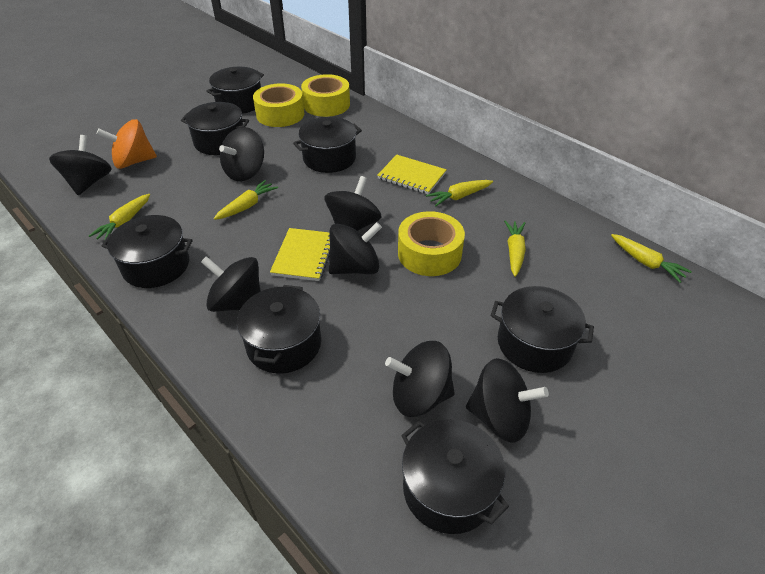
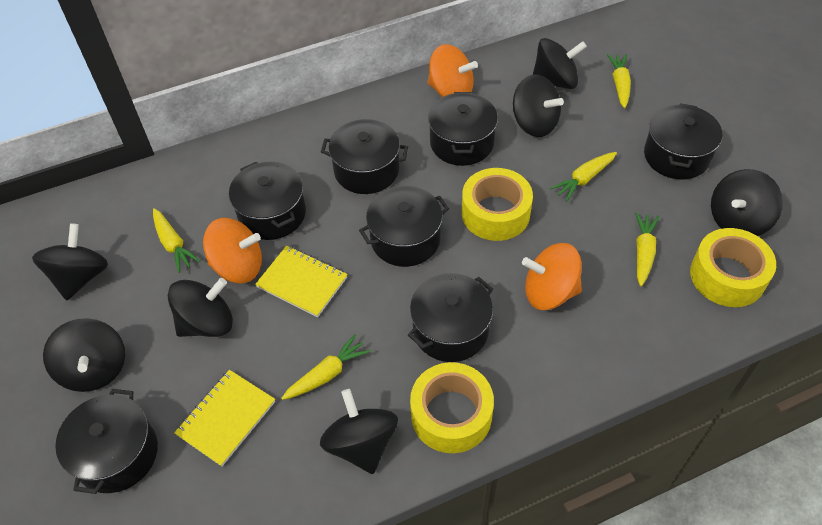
orange spinning top: [97,119,157,169] = 1 -> [203,218,262,283] [427,44,478,97] [522,243,582,310] = 3

